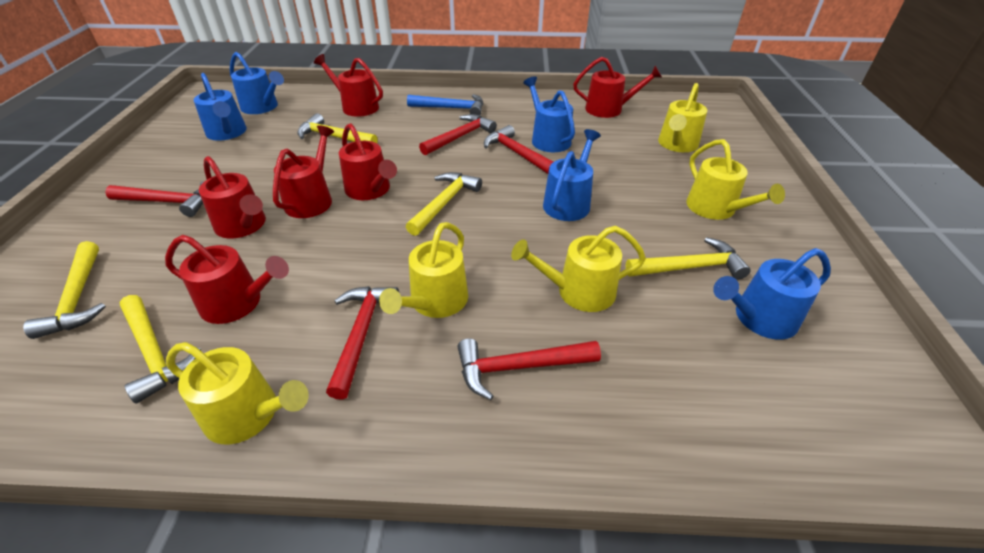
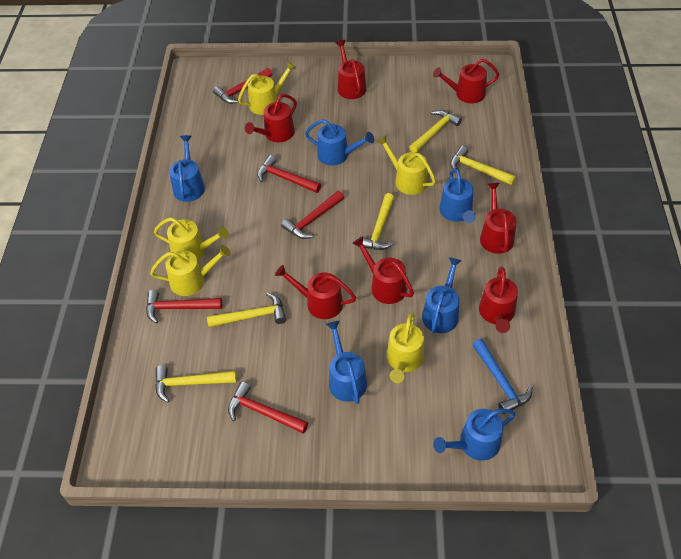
blue watering can: [194,73,247,141] [230,52,284,114] [523,76,575,152] [543,129,601,221] [713,248,831,339] = 5 -> [169,135,205,202] [305,119,374,165] [326,321,367,404] [422,257,462,333] [433,409,516,461] [439,168,476,223] = 6
red watering can: [165,235,289,324] [199,156,266,238] [273,125,334,218] [314,54,383,117] [339,123,397,200] [573,57,662,118] = 6 -> [245,94,297,142] [275,265,356,319] [336,40,366,99] [352,236,414,304] [433,59,499,103] [479,267,518,333] [480,183,517,254] = 7

